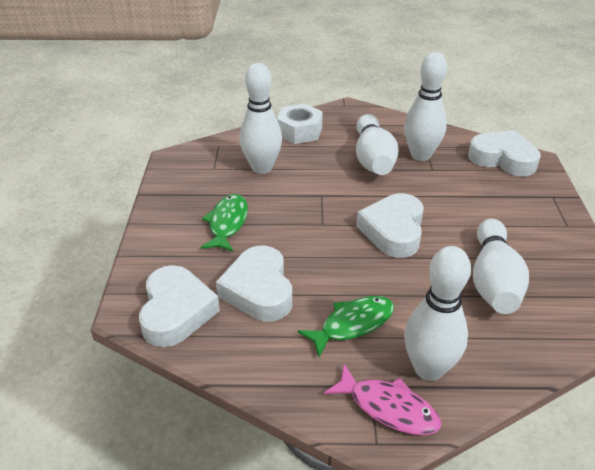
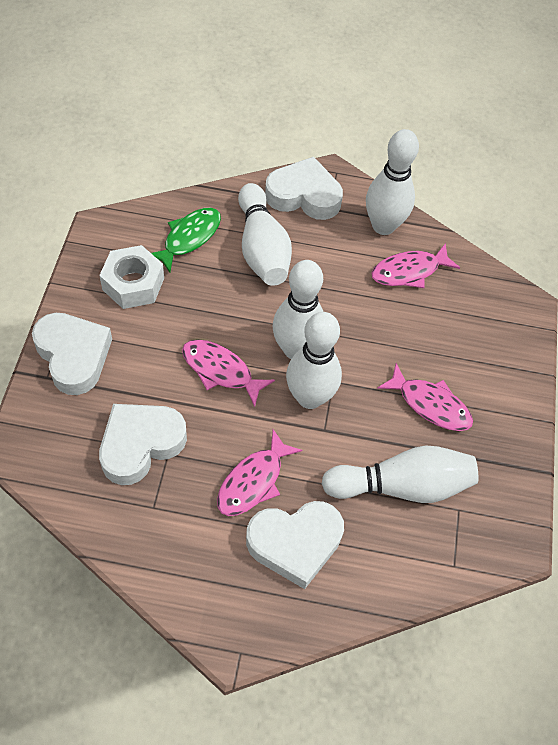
green fish: [201,194,248,252] [297,296,394,357] = 2 -> [151,208,221,273] = 1
pink fish: [324,364,441,435] = 1 -> [182,340,275,407] [217,429,302,516] [371,243,460,288] [377,363,473,431] = 4

